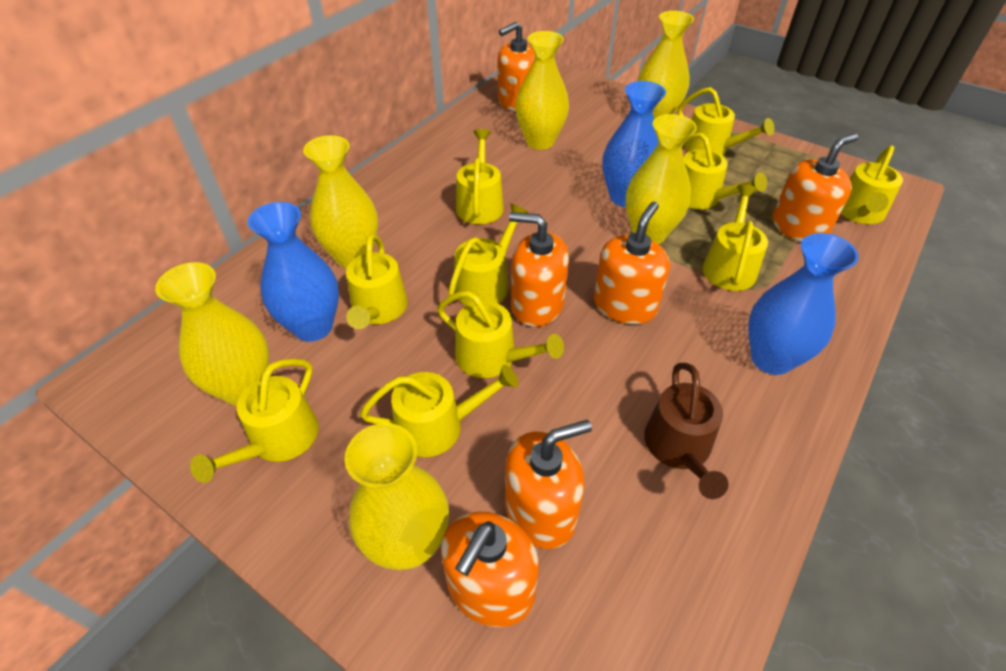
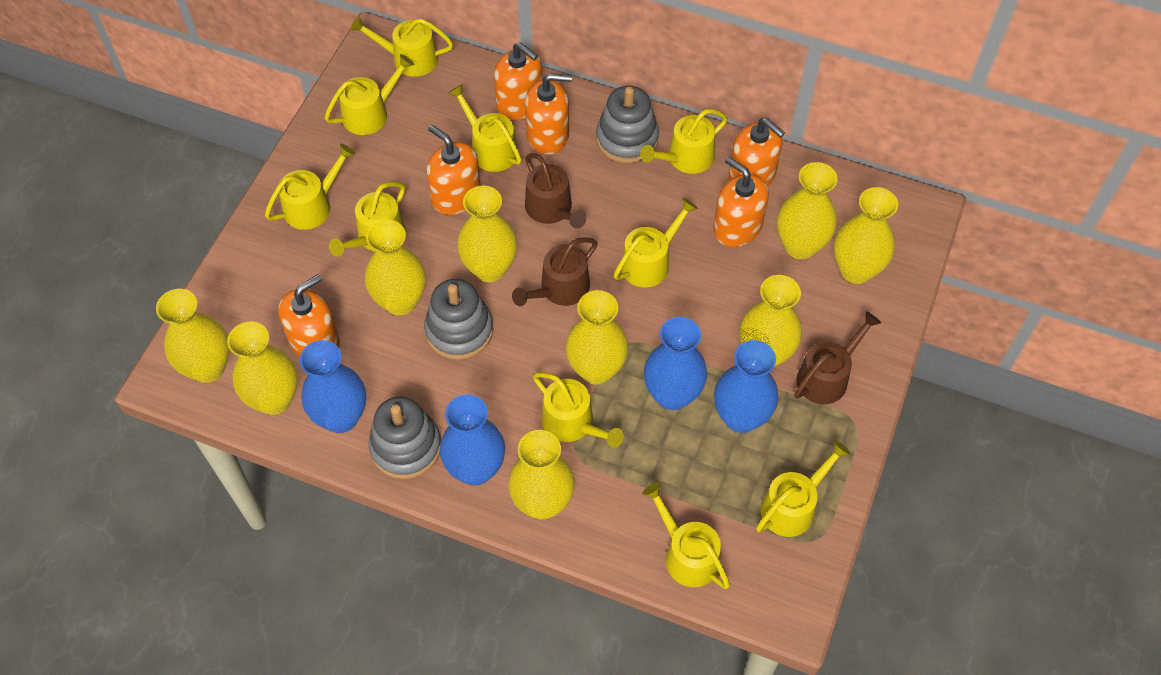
blue vase: [248,202,339,342] [602,81,666,207] [748,233,859,375] = 3 -> [299,340,366,433] [440,394,505,486] [644,317,707,410] [714,340,778,433] = 4
brown watering can: [644,363,729,499] = 1 -> [512,237,597,306] [525,153,586,229] [794,311,881,404] = 3
grey stacking toy: none = 0 -> [368,397,441,479] [424,279,493,360] [596,86,659,163] = 3
yellow vase: [155,262,269,406] [303,135,378,268] [345,423,449,570] [515,31,569,150] [625,114,697,244] [637,11,694,119] = 6 -> [156,289,230,383] [227,322,298,415] [365,220,426,316] [457,185,517,282] [508,430,575,520] [566,290,628,384] [740,275,802,367] [777,162,838,259] [834,187,898,284] = 9

